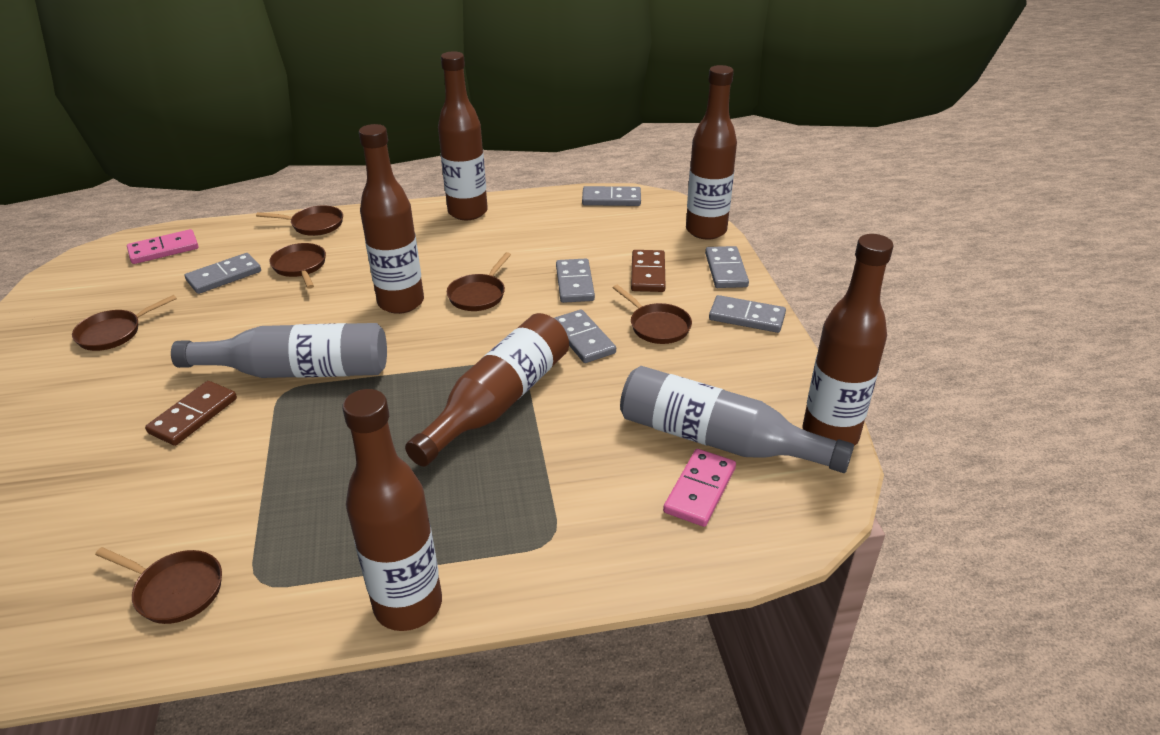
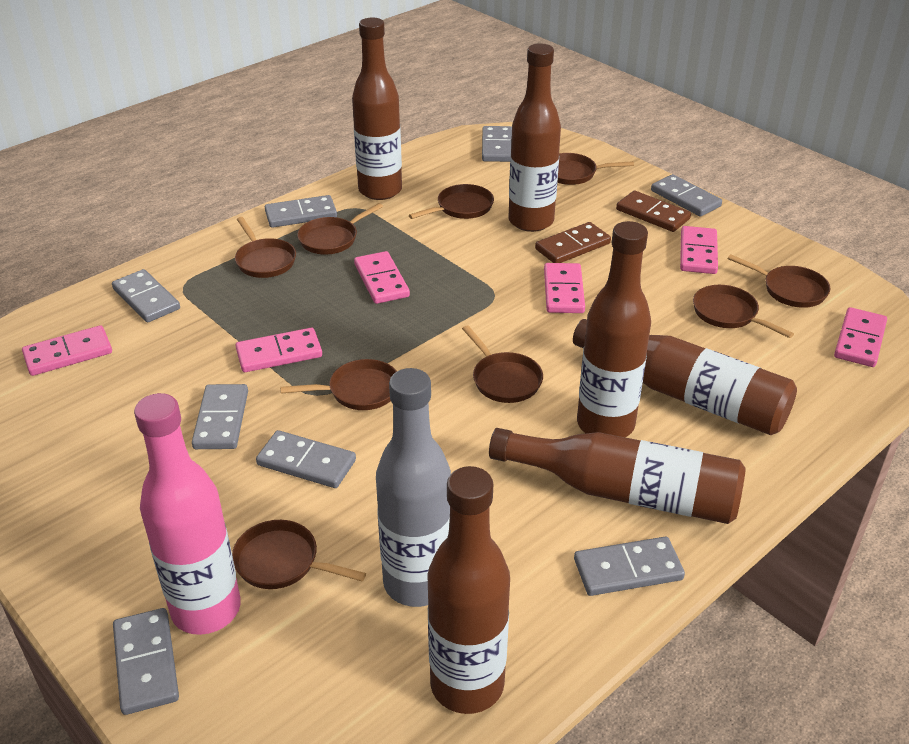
brown pan: [72,295,177,351] [95,547,222,624] [256,205,343,236] [269,243,326,289] [447,252,511,311] [613,285,692,344] = 6 -> [232,520,366,589] [235,217,296,278] [280,359,397,410] [297,203,383,255] [409,184,494,219] [462,325,543,403] [557,153,634,185] [693,285,794,338] [727,254,831,308] = 9
grey bottle: [171,323,387,378] [620,366,854,473] = 2 -> [376,368,451,607] = 1
grey domino: [185,253,261,294] [554,309,616,363] [556,259,595,303] [582,186,641,206] [705,246,749,288] [709,295,786,333] = 6 -> [112,269,180,323] [113,608,179,715] [192,384,248,449] [256,430,356,488] [265,195,337,228] [482,126,512,162] [574,537,685,596] [651,174,722,217] = 8
pink bottle: none = 0 -> [134,393,241,635] = 1
pink domino: [127,229,199,264] [663,449,736,527] = 2 -> [22,325,112,376] [235,328,322,372] [354,251,410,304] [544,263,585,313] [680,226,718,274] [834,307,887,367] = 6

